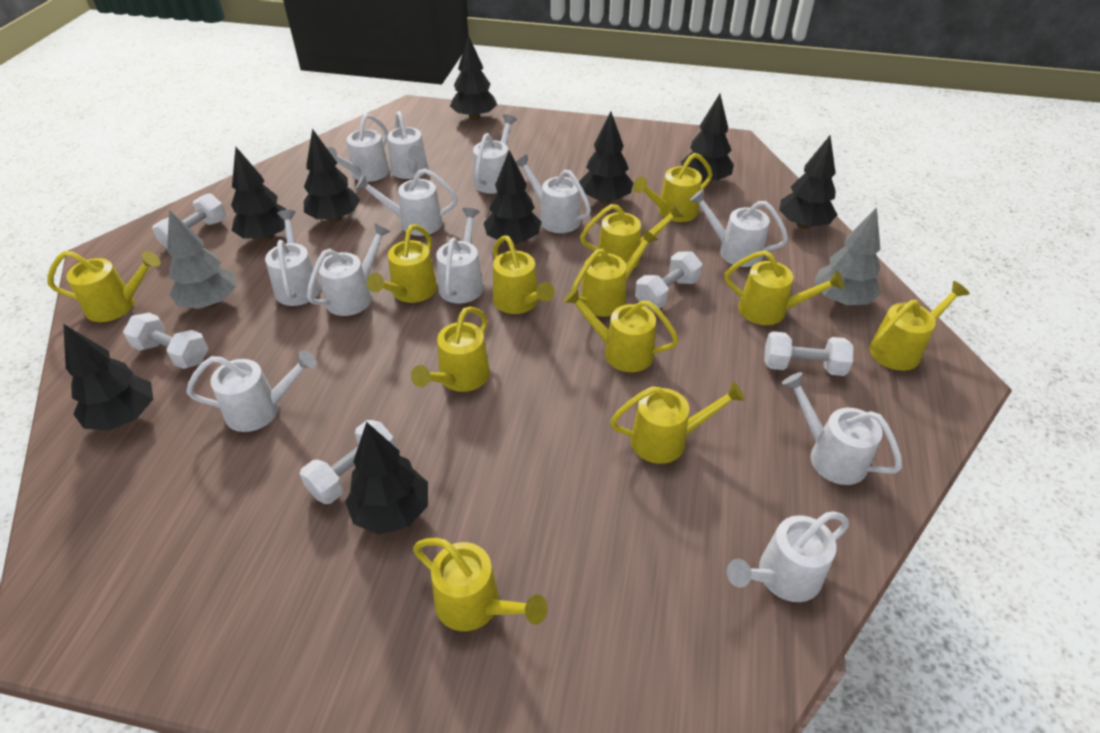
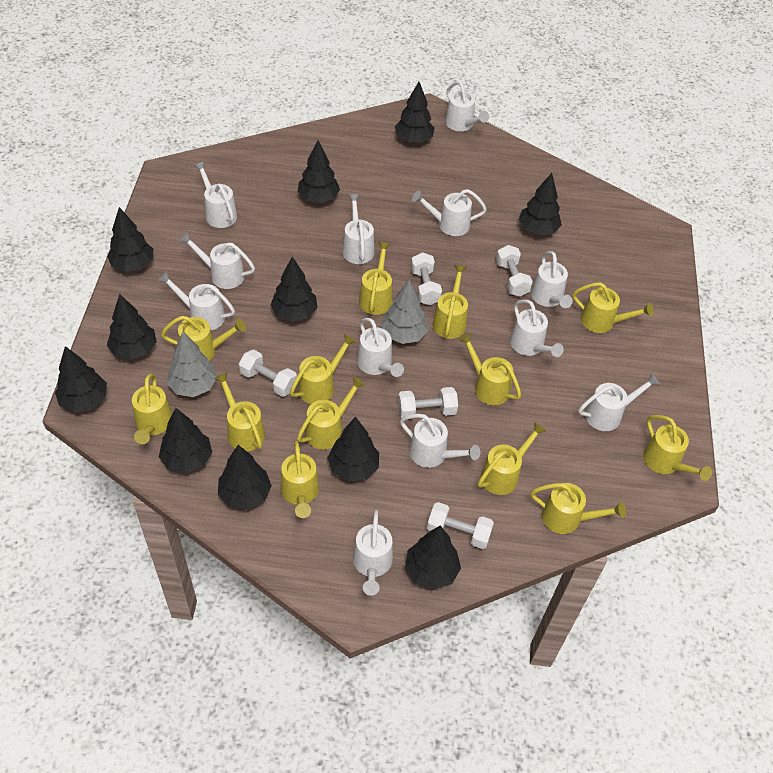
black tree: [63,324,153,431] [231,147,286,241] [304,129,360,222] [345,422,428,535] [450,35,497,120] [484,150,542,245] [579,112,633,204] [681,94,734,184] [779,136,838,229] = 9 -> [55,346,107,413] [107,207,153,272] [107,294,157,360] [159,408,212,474] [218,445,272,510] [271,257,317,322] [298,140,340,203] [327,417,379,482] [395,82,435,143] [405,525,461,590] [519,173,562,235] = 11
yellow watering can: [47,251,161,322] [367,224,437,303] [411,307,490,392] [413,538,548,631] [493,236,555,314] [563,287,679,372] [571,229,658,317] [580,203,684,268] [610,382,745,464] [633,153,713,222] [724,250,844,325] [869,281,970,371] = 12 -> [132,374,172,444] [161,316,246,361] [214,372,265,451] [281,441,319,518] [290,334,356,404] [297,377,365,449] [359,242,392,315] [433,265,468,339] [458,333,521,405] [478,422,546,495] [530,483,626,534] [573,282,654,333] [643,415,712,481] = 13

